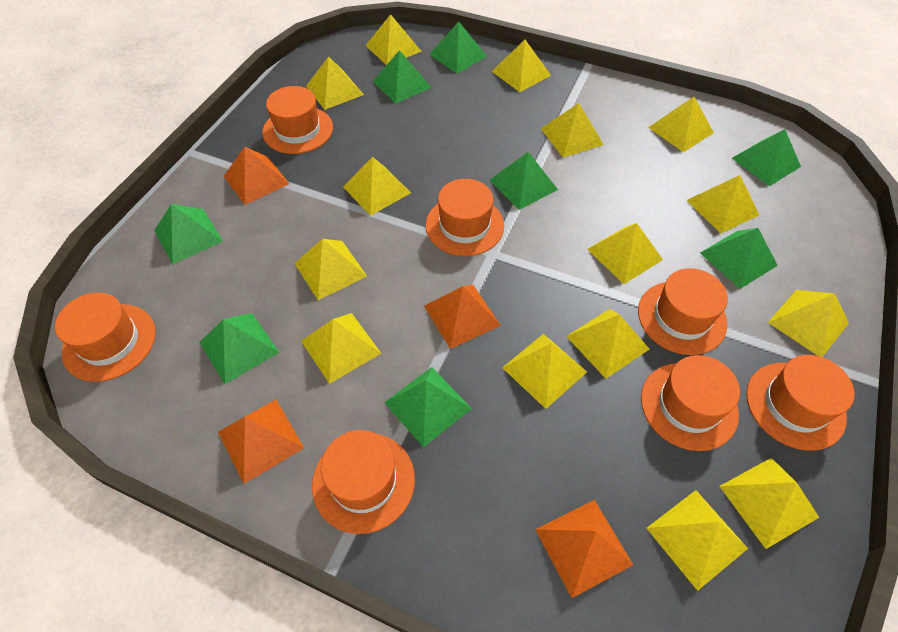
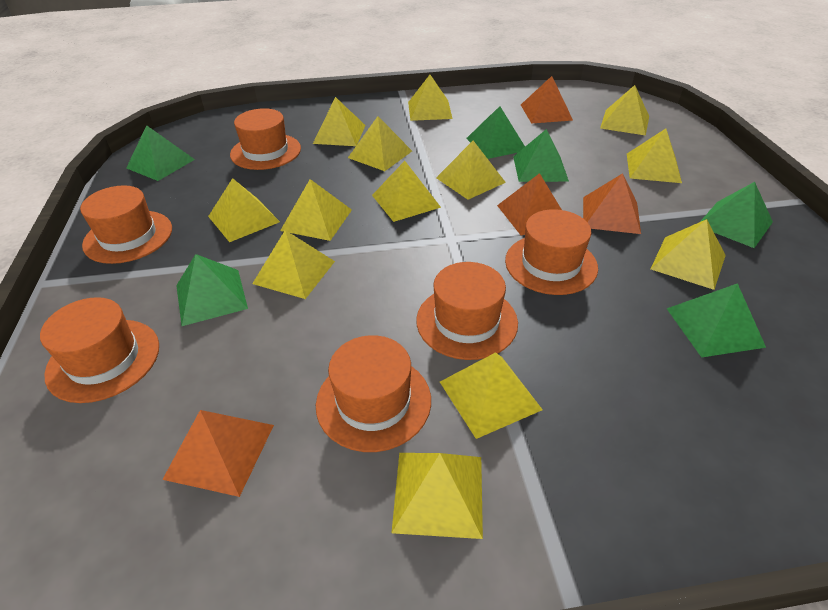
green pyramid: [154,204,223,265] [199,313,279,384] [373,50,432,104] [384,367,472,447] [429,22,487,73] [490,152,558,210] [700,228,778,289] [732,129,801,186] = 8 -> [126,125,195,181] [176,254,248,326] [466,106,525,159] [513,129,569,182] [667,283,766,358] [700,182,773,248] = 6
orange hat: [55,292,156,382] [262,86,333,154] [312,430,415,534] [425,179,504,256] [638,268,728,355] [641,355,740,451] [746,355,855,451] = 7 -> [40,297,159,403] [80,185,172,264] [230,108,301,170] [316,335,431,452] [416,262,518,360] [505,209,598,295] = 6
yellow pyramid: [294,239,367,300] [301,313,382,384] [306,56,364,110] [343,157,411,216] [365,14,422,65] [491,40,551,92] [502,334,587,409] [541,103,604,158] [566,309,649,379] [587,223,663,284] [646,490,748,591] [648,97,714,152] [687,175,759,233] [719,458,819,549] [768,290,849,357] = 15 -> [208,178,280,242] [252,230,335,299] [280,179,352,241] [313,97,366,146] [348,116,412,171] [372,161,441,222] [391,453,483,539] [408,75,453,121] [436,141,506,200] [440,352,543,439] [600,85,649,135] [627,128,682,183] [651,219,726,290] = 13

